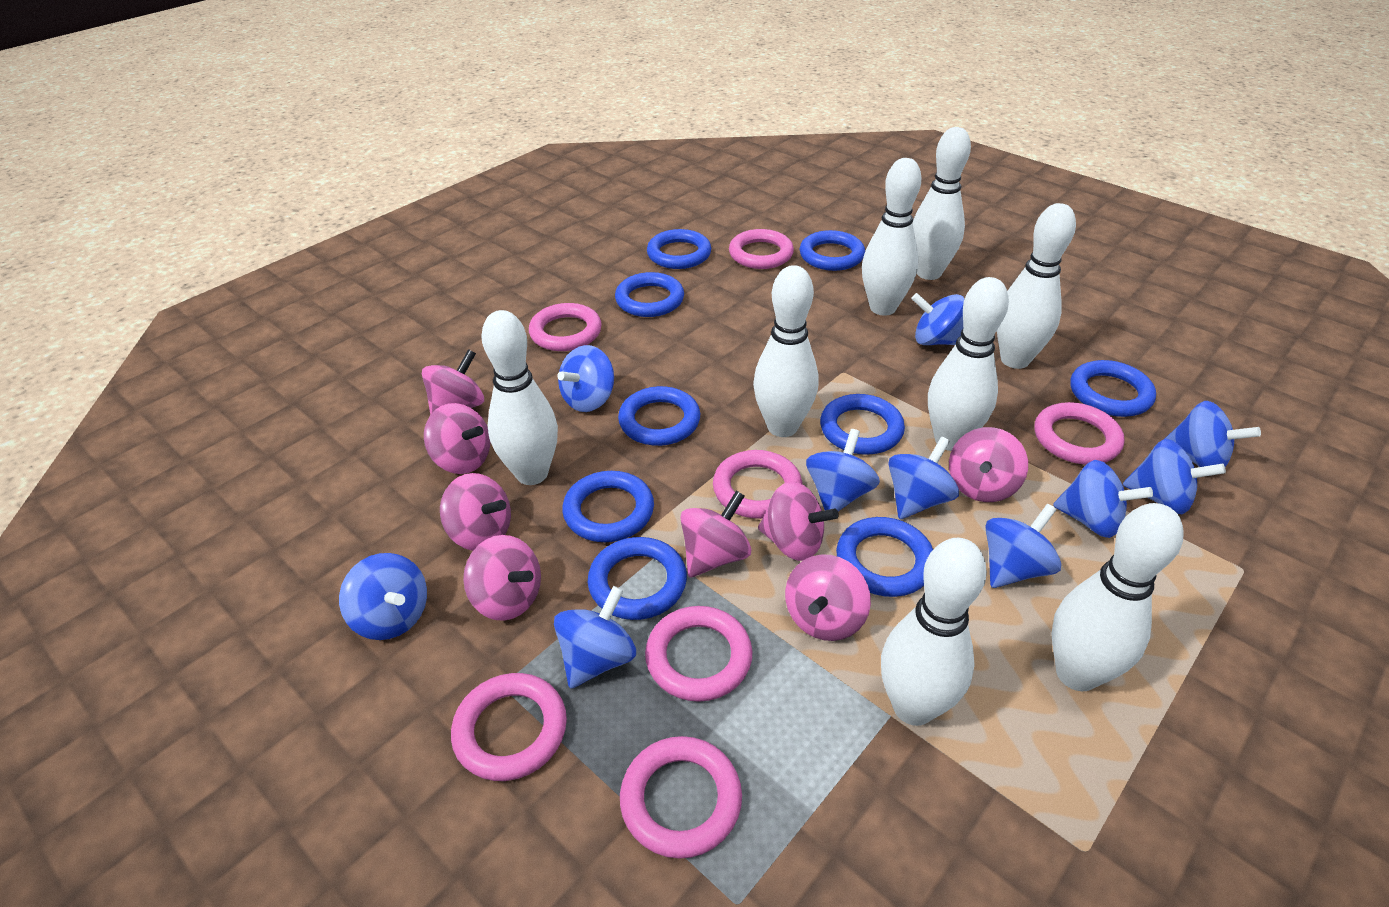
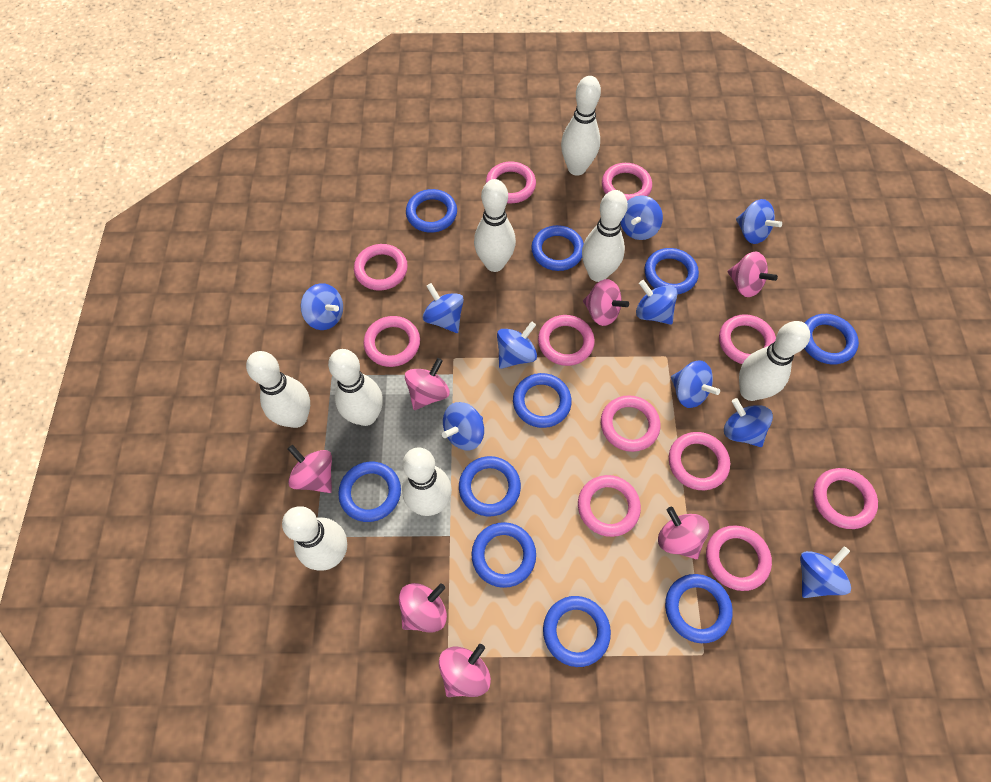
blue ring: [562,471,654,542] [588,537,687,620] [615,272,684,317] [618,386,700,446] [647,229,711,269] [800,230,865,271] [820,394,905,455] [836,517,933,597] [1070,360,1156,417] = 9 -> [338,462,401,522] [406,189,457,233] [459,456,521,516] [471,522,536,588] [513,373,572,428] [531,225,584,271] [543,596,611,667] [644,248,699,295] [665,574,733,643] [804,314,859,365] = 10
pink ring: [451,673,567,781] [529,303,602,351] [620,736,742,859] [645,606,752,702] [713,450,802,519] [729,229,794,269] [1035,402,1124,465] = 7 -> [354,244,408,291] [364,316,420,367] [486,162,536,203] [538,315,595,366] [578,475,641,537] [601,395,660,452] [602,163,652,201] [669,432,730,490] [706,525,772,591] [719,314,776,364] [813,468,878,529] = 11
pink spinning top: [422,349,484,415] [424,403,490,474] [440,473,511,551] [463,535,541,621] [680,491,751,577] [758,481,839,561] [785,554,871,641] [949,427,1028,502] = 8 -> [288,445,332,493] [399,583,447,633] [405,358,450,410] [439,644,491,697] [583,279,629,326] [658,507,709,559] [728,251,778,297] = 7

